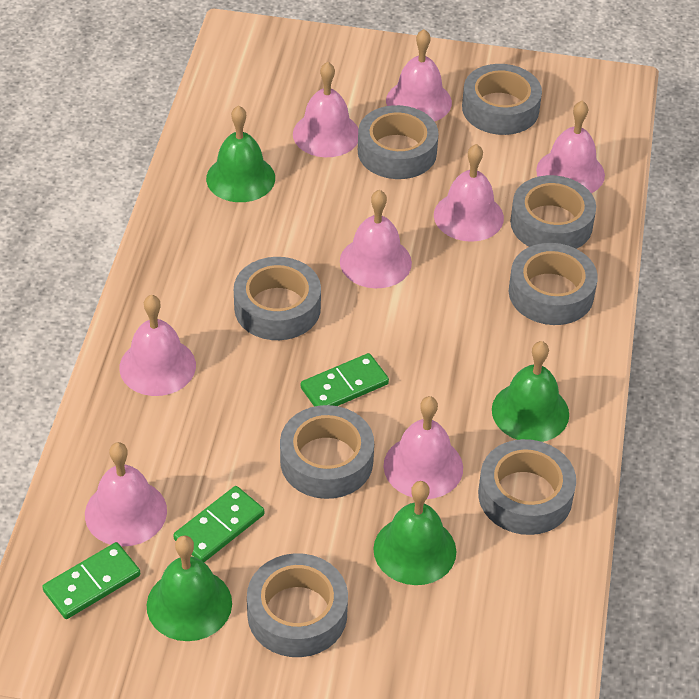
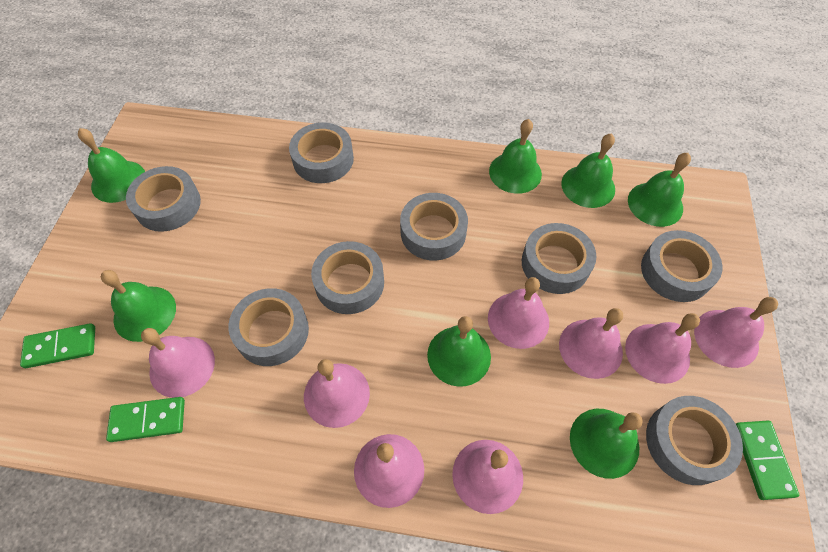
green bell: [147,535,232,641] [206,105,275,202] [373,481,457,585] [492,341,569,442] = 4 -> [78,128,145,203] [101,270,176,342] [427,316,491,387] [489,119,542,194] [561,133,615,208] [570,409,643,479] [628,153,691,227] = 7

